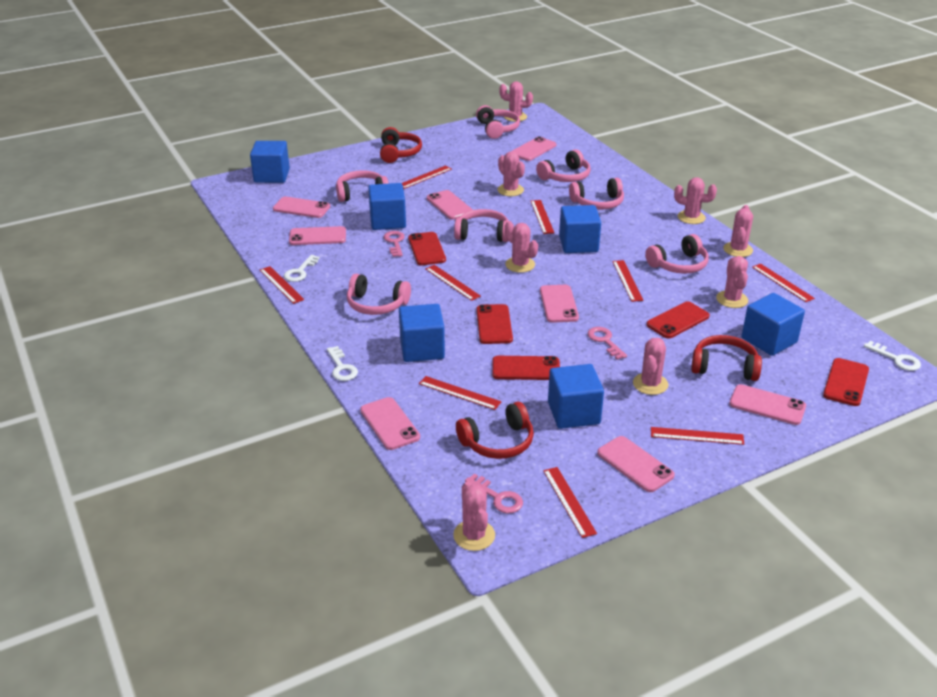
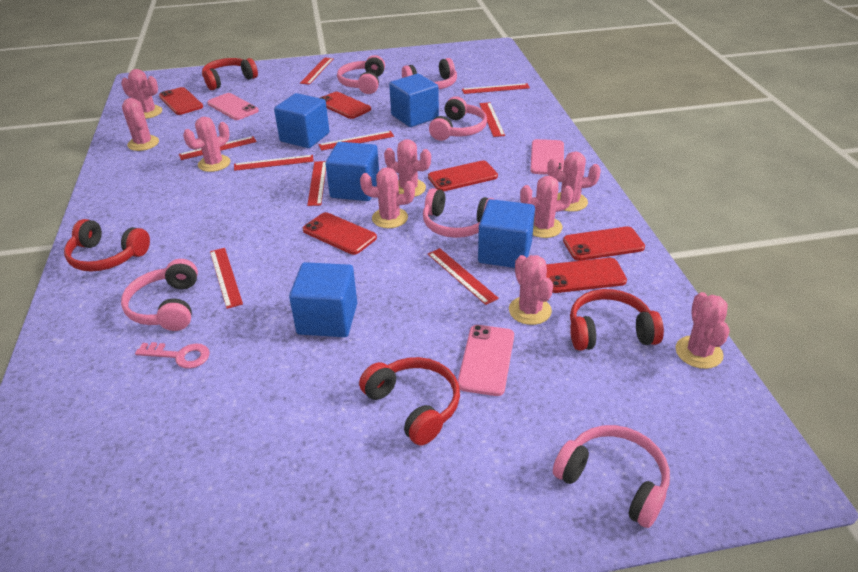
blue cube: [250,141,290,183] [368,183,406,230] [399,304,445,362] [548,364,604,429] [559,205,601,253] [742,293,805,356] = 6 -> [274,93,329,148] [289,262,357,337] [325,142,379,201] [389,74,439,127] [478,199,535,268] = 5
pink cactus: [453,481,495,551] [497,151,525,196] [499,82,533,122] [505,221,538,273] [633,338,668,395] [674,177,717,224] [716,256,748,308] [723,205,753,257] = 8 -> [121,69,162,119] [122,98,159,151] [183,117,230,172] [360,167,415,228] [384,139,431,197] [509,255,553,325] [520,176,574,238] [547,151,601,212] [675,292,730,369] = 9
pink headphones: [336,170,389,202] [347,274,411,315] [454,209,509,242] [476,105,520,139] [536,149,591,182] [569,178,624,210] [645,234,709,274] = 7 -> [121,259,198,331] [337,55,385,94] [402,58,457,89] [423,188,495,238] [429,96,487,141] [553,425,670,528] = 6
pink key: [384,231,405,257] [465,474,523,513] [588,327,627,360] = 3 -> [135,342,210,369] = 1
pink phone: [273,196,330,218] [289,226,346,245] [360,397,420,450] [427,190,473,220] [512,136,557,161] [540,285,579,323] [597,436,675,492] [729,384,806,425] = 8 -> [207,93,259,120] [457,325,514,396] [530,139,564,175] = 3
red headphones: [380,127,422,163] [456,402,534,459] [691,335,762,381] = 3 -> [64,219,150,272] [202,58,258,90] [359,357,460,446] [570,289,664,351] = 4
red phone: [408,232,446,265] [476,304,513,344] [492,356,560,380] [646,301,710,339] [823,358,869,406] = 5 -> [159,87,203,115] [302,212,377,255] [320,92,371,119] [428,160,498,191] [546,258,627,293] [563,226,645,261] = 6
white key: [284,255,320,282] [327,346,358,381] [864,341,921,371] = 3 -> none = 0

